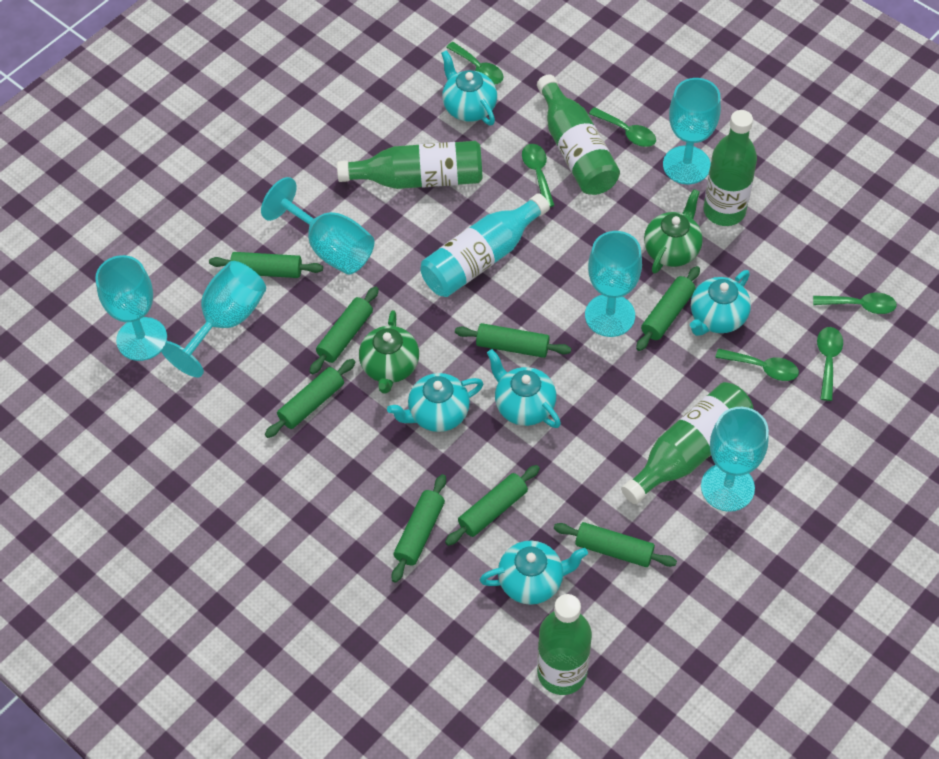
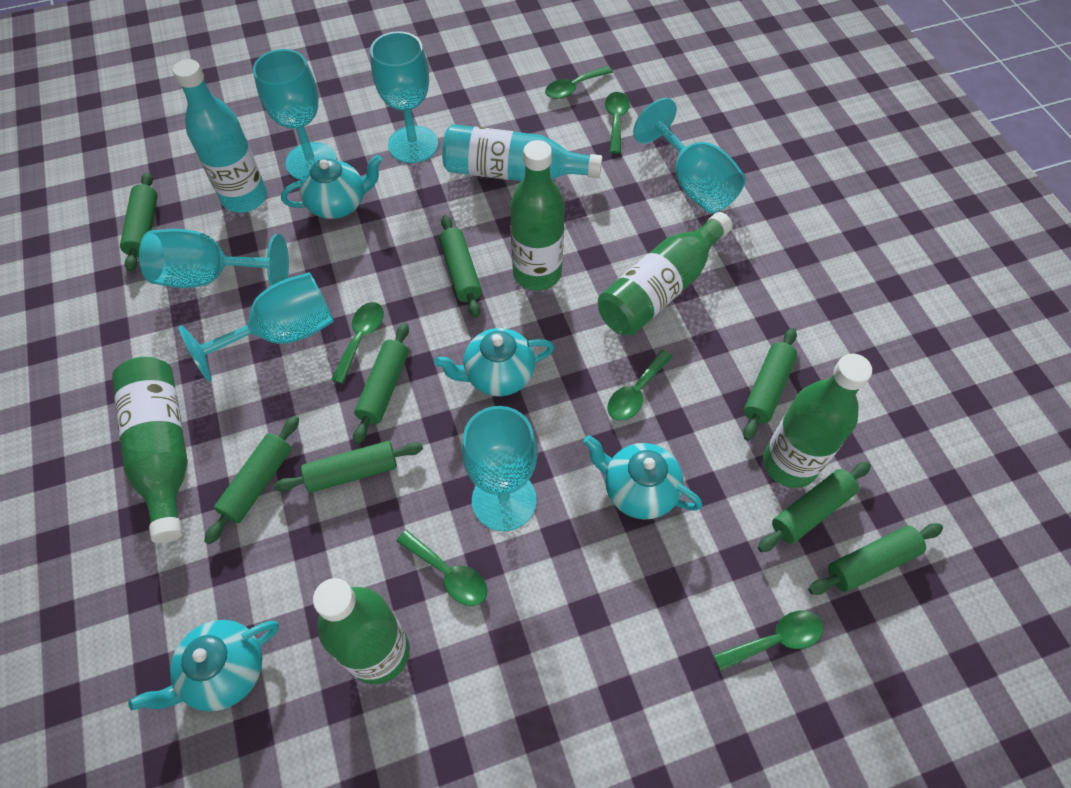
green teapot: [359,310,419,394] [644,189,703,274] = 2 -> none = 0
turquoise bottle: [420,193,550,297] = 1 -> [173,59,267,213] [442,124,602,181] = 2
turquoise teapot: [387,373,484,432] [441,50,497,125] [480,541,588,605] [487,349,561,428] [690,270,751,336] = 5 -> [128,620,279,711] [281,155,382,219] [434,328,554,396] [584,435,702,520] = 4

